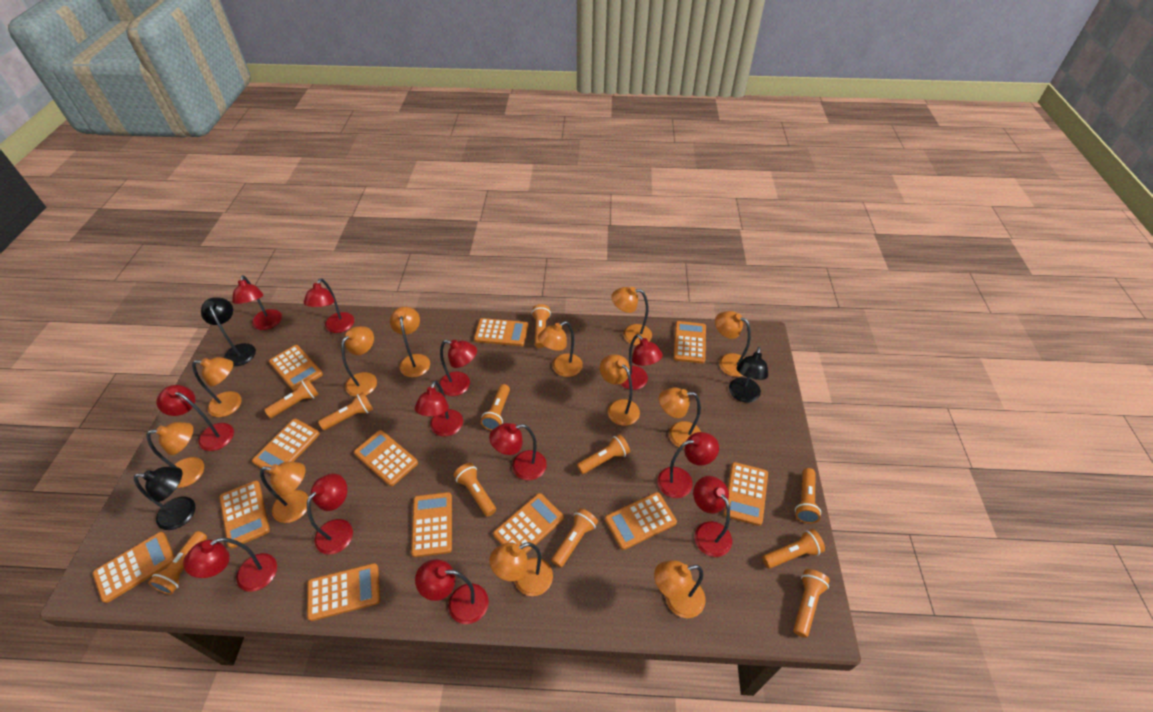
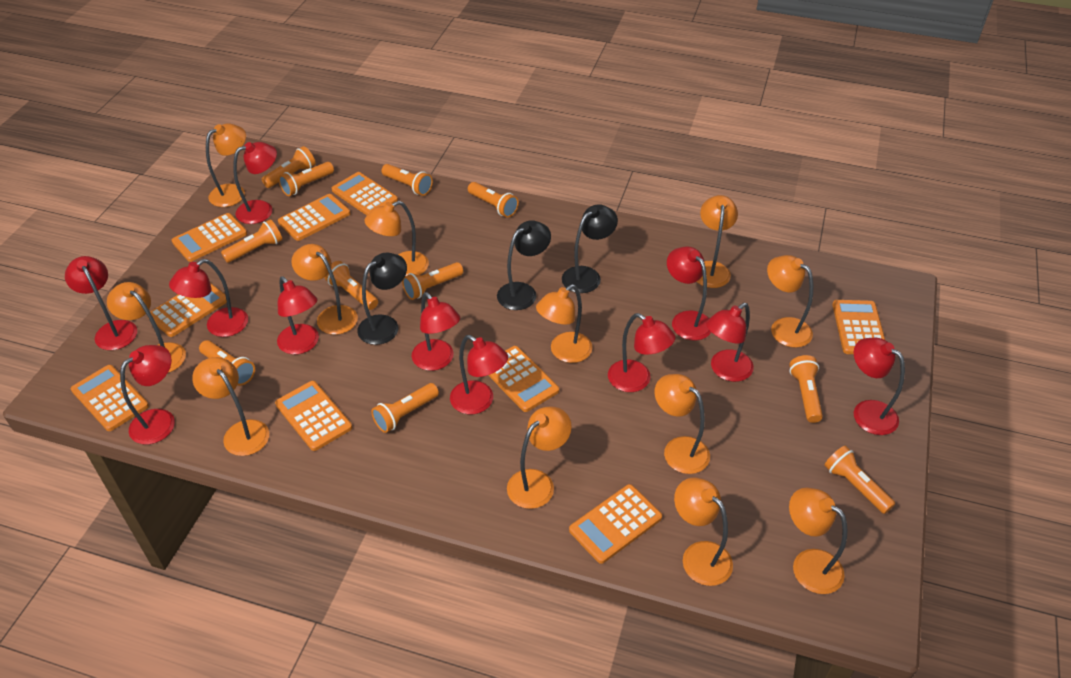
orange calculator: [93,532,175,603] [220,481,270,548] [252,419,320,474] [269,345,323,391] [307,563,380,621] [354,430,418,486] [411,492,452,557] [474,318,528,346] [493,493,564,553] [605,492,677,550] [674,321,706,364] [724,462,768,526] = 12 -> [71,365,149,431] [148,283,227,337] [171,213,247,262] [275,381,352,451] [278,194,351,241] [332,172,398,215] [488,346,559,412] [569,484,662,564] [832,300,885,354] = 9
red lamp: [156,385,234,451] [183,537,277,592] [232,275,282,330] [304,278,354,333] [307,473,353,555] [415,381,463,436] [415,559,489,624] [439,340,477,396] [489,423,547,480] [620,334,663,390] [657,432,719,498] [693,476,732,557] = 12 -> [65,256,137,350] [120,345,175,444] [169,259,248,337] [233,142,277,224] [277,276,319,354] [412,292,460,371] [450,335,508,414] [608,313,676,392] [667,246,711,341] [706,303,754,382] [854,338,905,435] = 11

